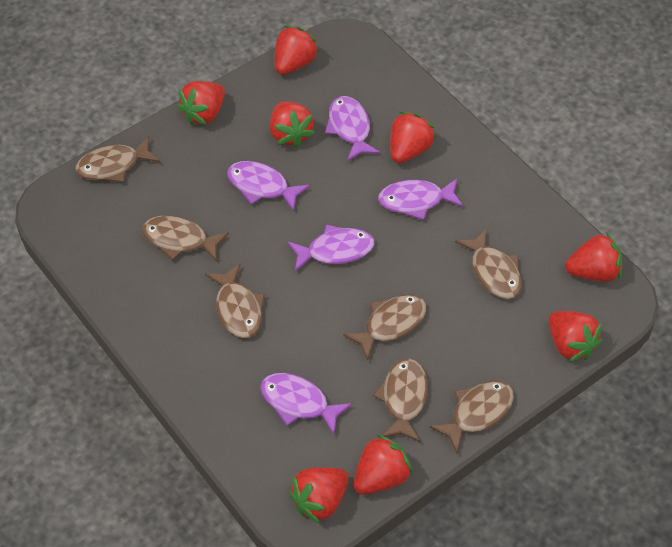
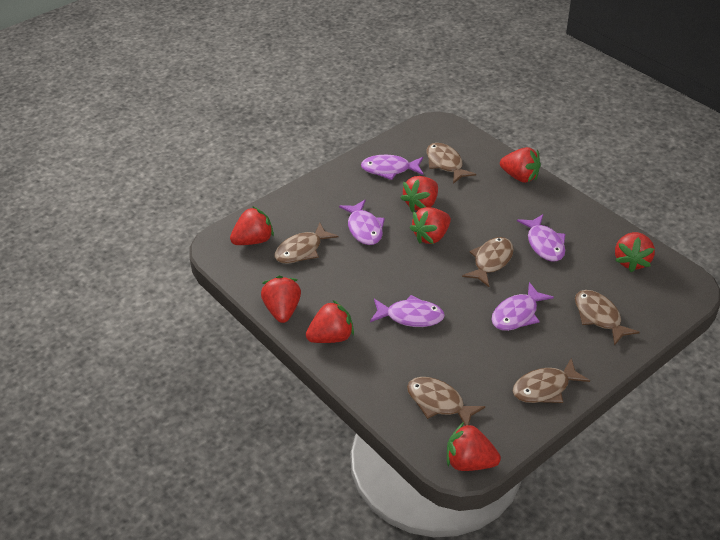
brown fish: [75,136,160,182] [142,215,229,262] [205,264,265,338] [343,294,426,361] [373,358,428,442] [429,380,514,453] [455,228,522,299] = 7 -> [275,223,339,264] [407,377,485,426] [427,143,476,184] [462,237,514,287] [513,358,590,403] [575,290,640,346] = 6

